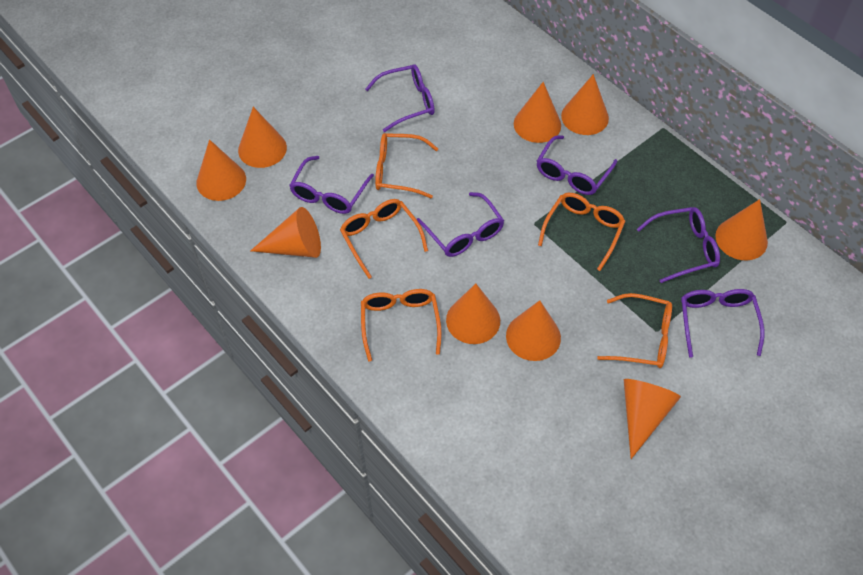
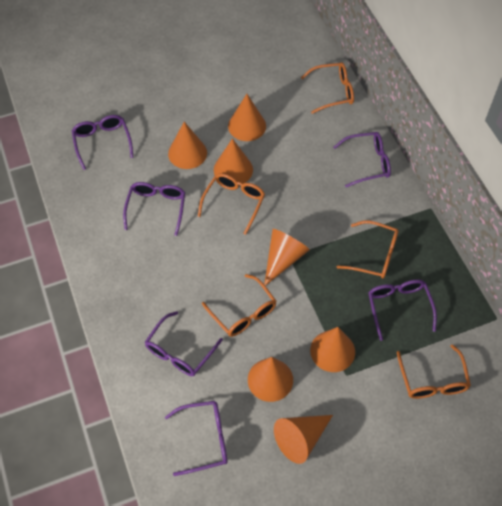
orange cone: [196,139,246,201] [238,107,287,168] [250,207,321,258] [446,283,500,344] [506,300,561,361] [514,82,561,143] [561,74,609,135] [624,379,681,459] [715,199,768,260] = 9 -> [168,122,207,169] [214,138,253,184] [228,94,266,141] [248,357,293,402] [264,229,310,286] [274,415,333,464] [310,327,355,372] = 7

